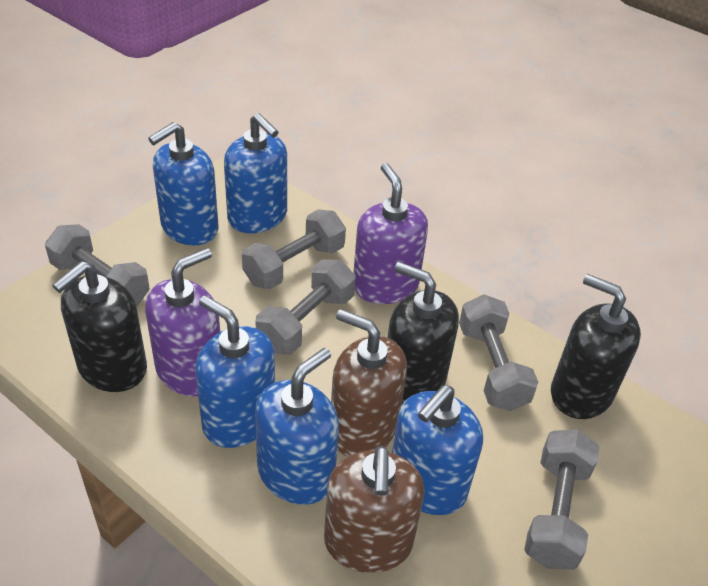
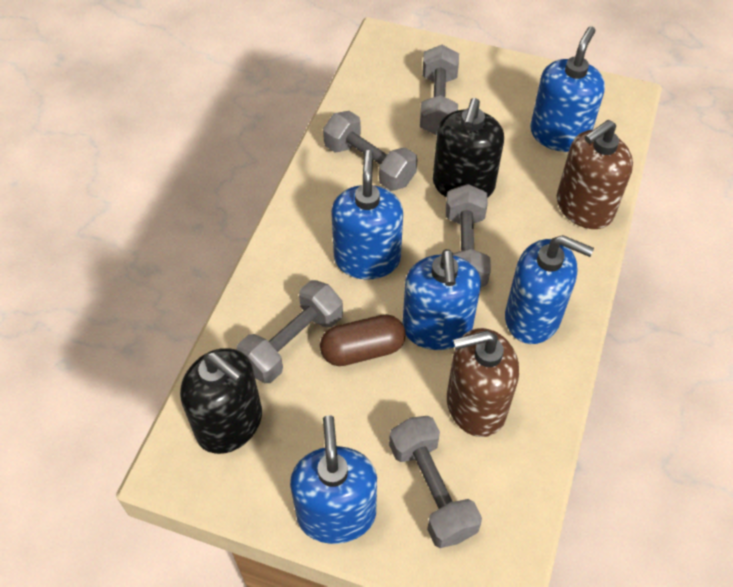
black soap dispenser: [52,261,147,392] [387,262,459,406] [551,274,641,419] = 3 -> [180,348,262,454] [433,98,504,198] = 2
brown capsule: none = 0 -> [320,314,406,366] = 1
purple soap dispenser: [145,248,220,396] [353,163,428,304] = 2 -> none = 0

